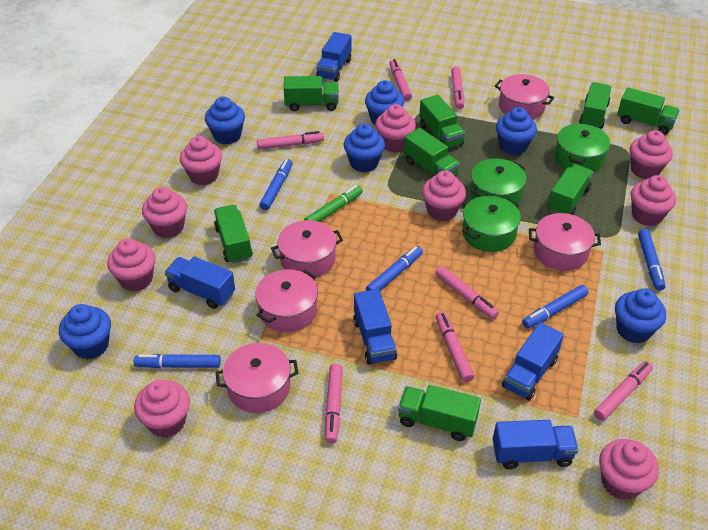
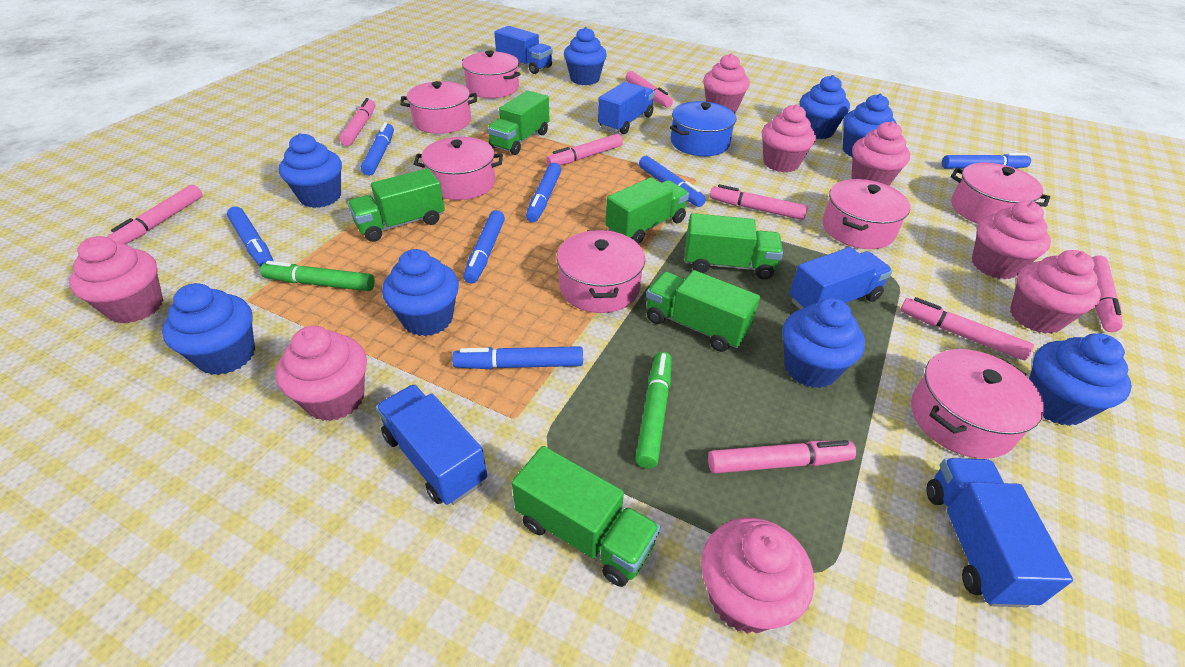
blue cupcake: [59,304,111,359] [205,97,245,144] [344,123,385,173] [365,80,404,125] [496,107,537,155] [615,288,666,343] = 6 -> [162,283,255,375] [279,133,342,208] [382,249,459,336] [564,27,607,85] [782,298,865,388] [800,75,850,139] [843,94,897,158] [1029,333,1132,426] = 8
blue marker: [134,354,221,368] [259,159,292,210] [366,246,423,291] [522,285,588,329] [638,229,665,291] = 5 -> [227,206,273,267] [361,122,394,176] [452,346,583,369] [463,210,505,284] [526,163,561,222] [639,156,706,207] [942,153,1031,169] = 7
blue pot: none = 0 -> [670,101,736,156] = 1
green marker: [304,185,363,222] = 1 -> [260,261,375,291] [635,352,672,469] = 2
green pot: [462,196,521,252] [470,158,526,204] [555,123,610,172] = 3 -> none = 0
green truck: [214,205,253,264] [284,76,339,111] [398,385,481,441] [404,128,460,176] [419,95,465,148] [548,164,593,215] [579,82,611,129] [617,87,680,135] = 8 -> [347,168,445,242] [487,90,549,155] [512,446,660,587] [606,177,689,244] [646,270,760,352] [685,213,783,280] = 6
pink cupcake: [107,238,156,292] [134,380,190,438] [142,187,187,238] [180,136,222,186] [375,104,416,153] [422,171,466,221] [599,439,659,500] [630,130,673,179] [631,175,676,226] = 9 -> [69,236,163,323] [276,326,367,421] [701,518,814,634] [703,53,750,112] [762,104,816,172] [851,121,910,186] [972,201,1051,279] [1010,250,1101,334] = 8
pink marker: [257,131,324,150] [325,364,343,444] [389,59,412,101] [435,266,499,319] [436,312,474,382] [451,66,464,109] [594,361,653,421] = 7 -> [107,185,203,244] [339,98,375,146] [546,134,623,166] [626,71,673,107] [708,440,856,473] [710,184,808,220] [900,297,1034,360] [1091,255,1123,332] = 8
pink pot: [216,343,299,413] [255,269,318,333] [271,220,343,278] [495,74,554,119] [529,213,601,271] = 5 -> [400,81,477,134] [414,137,503,200] [462,50,520,98] [557,230,645,313] [822,179,910,249] [911,349,1044,459] [951,163,1050,224] = 7

